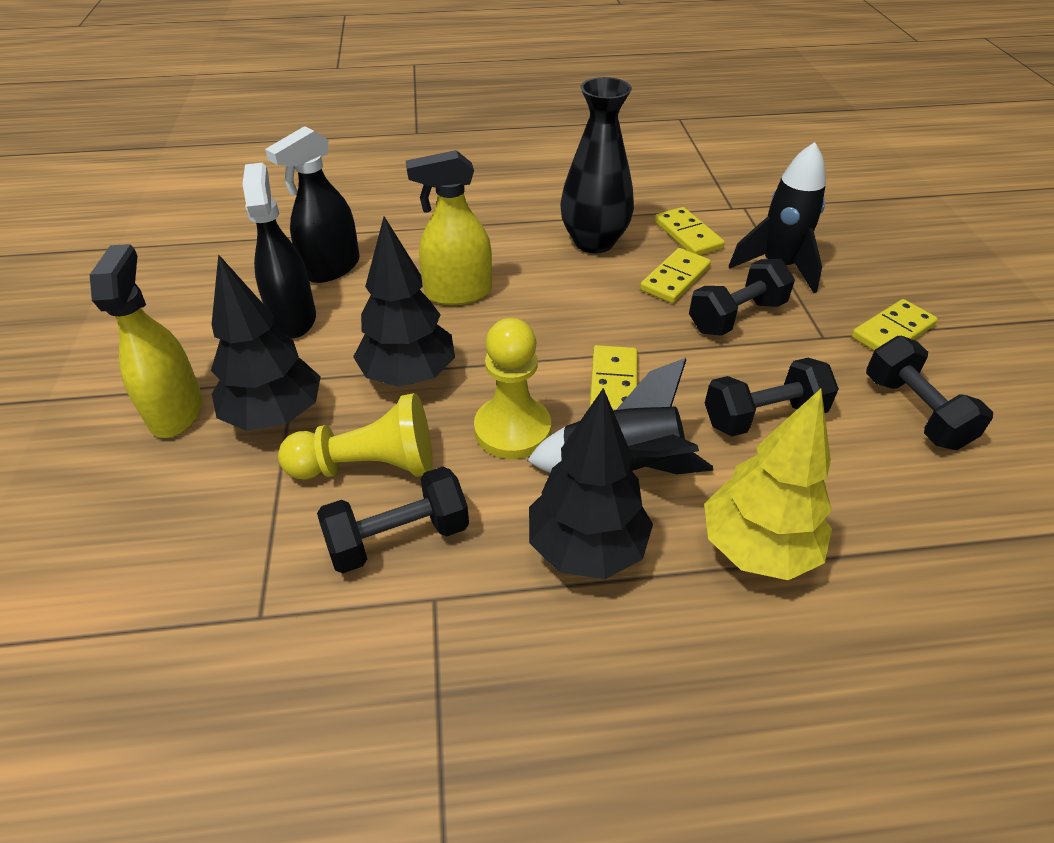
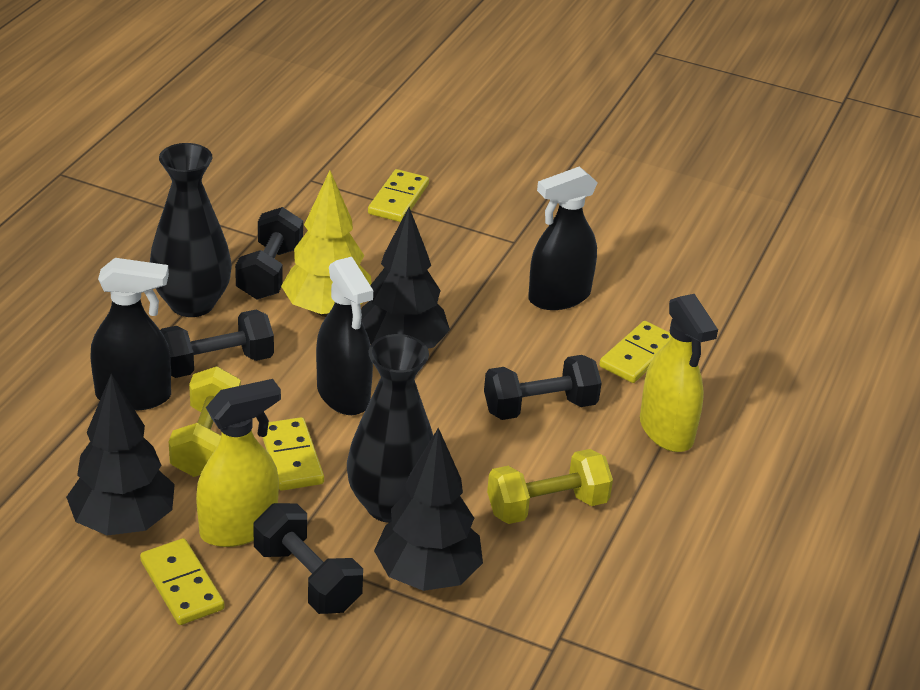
black rocket: [527,358,713,474] [729,142,826,293] = 2 -> none = 0
black spray bottle: [242,163,316,338] [265,126,360,283] = 2 -> [91,258,171,410] [316,257,373,415] [528,166,597,310] = 3
black vase: [560,77,634,253] = 1 -> [150,143,232,317] [347,334,433,523] = 2
yellow dumbbell: none = 0 -> [169,366,241,477] [487,449,613,524] = 2
yellow pawn: [278,393,433,479] [474,318,551,459] = 2 -> none = 0

